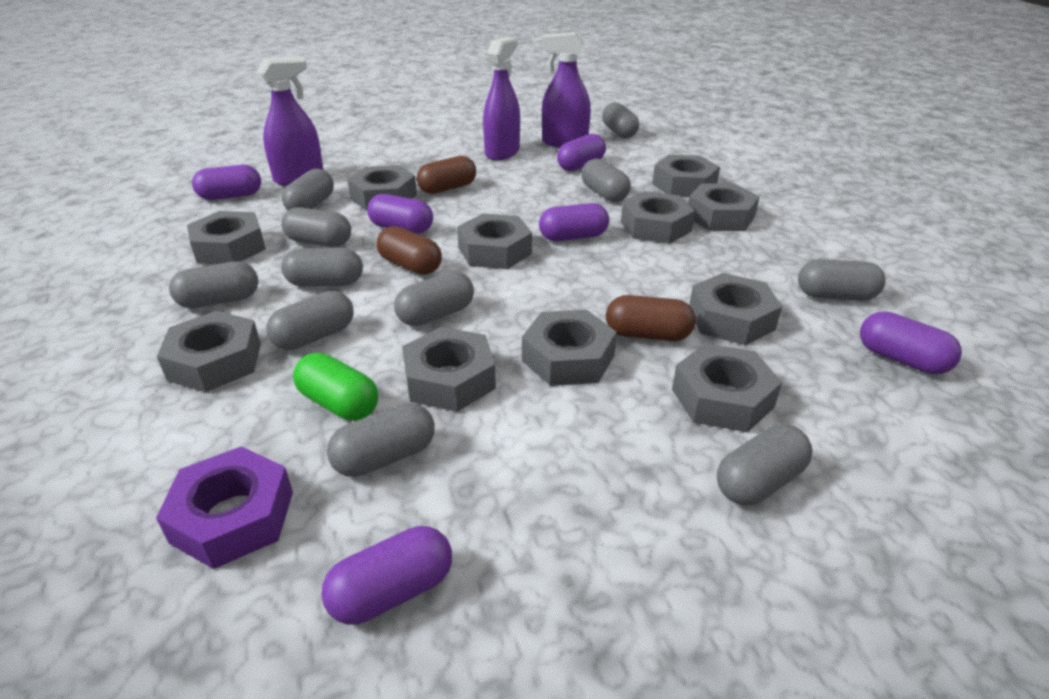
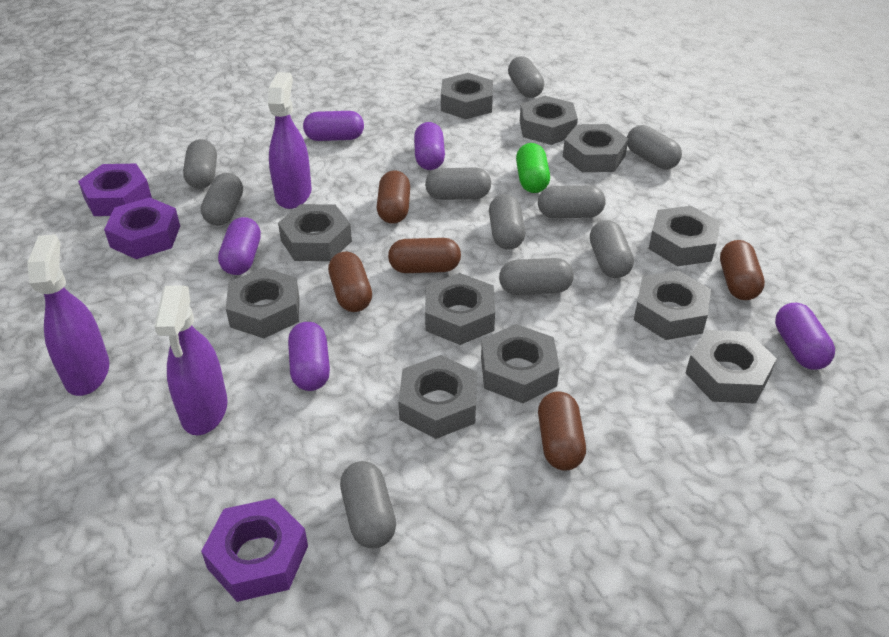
brown capsule: [376,226,442,275] [417,156,476,194] [606,295,696,341] = 3 -> [328,252,372,312] [377,170,410,224] [388,238,461,273] [538,391,586,471] [720,240,765,300] = 5
grey capsule: [169,261,258,308] [266,291,354,350] [281,207,351,247] [281,248,363,286] [282,169,334,210] [327,403,435,477] [394,271,474,326] [581,159,631,202] [602,102,639,138] [717,424,813,505] [798,259,886,301] = 11 -> [183,139,217,189] [201,173,243,226] [340,461,396,548] [425,168,491,200] [489,194,525,250] [499,258,574,295] [508,57,544,98] [538,185,606,218] [590,220,634,278] [627,125,682,169] = 10
purple capsule: [192,165,261,200] [321,526,452,625] [367,194,433,234] [539,203,609,241] [557,134,606,171] [860,311,962,374] = 6 -> [218,217,261,275] [288,322,330,391] [303,111,364,141] [414,122,445,170] [775,303,835,370] = 5
purple nut: [156,446,293,569] = 1 -> [78,164,152,216] [104,197,180,259] [201,498,308,602] = 3

